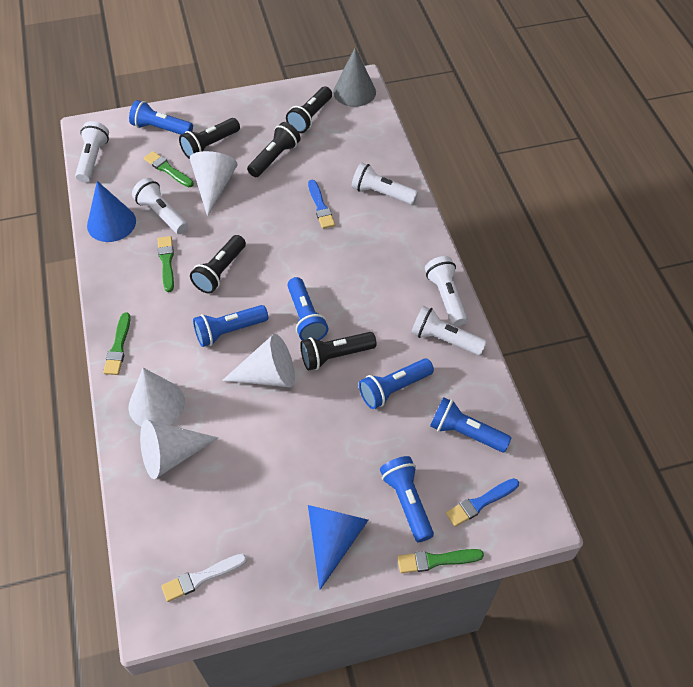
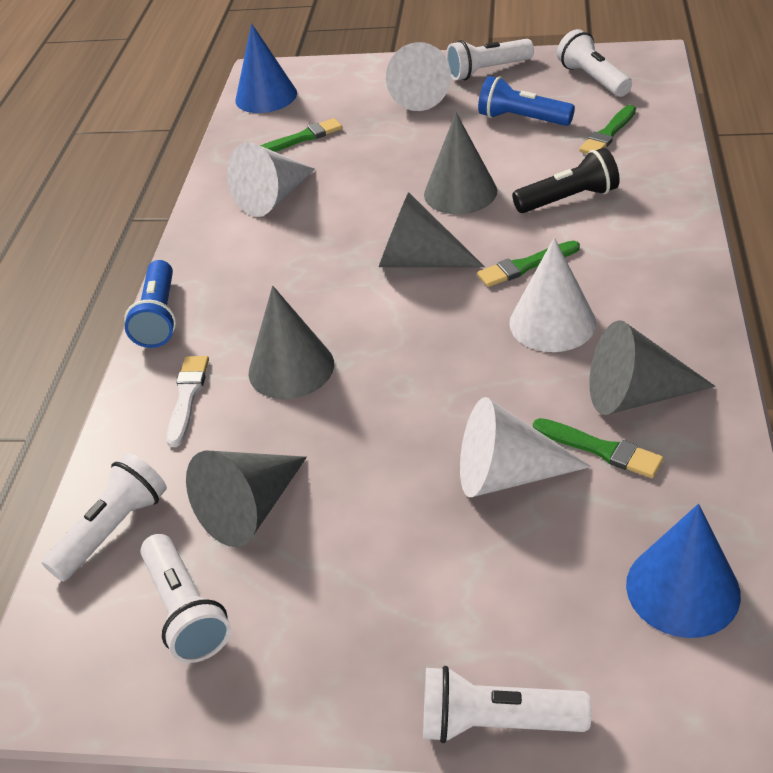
black flashlight: [179,118,240,159] [190,235,246,294] [247,122,301,177] [286,87,332,133] [300,332,377,371] = 5 -> [512,148,620,213] = 1
blue brush: [308,180,335,229] [446,478,519,527] = 2 -> none = 0
blue flashlight: [129,100,193,135] [193,305,268,347] [287,277,328,340] [359,358,434,409] [380,456,434,542] [430,397,511,452] = 6 -> [124,260,176,348] [478,76,575,126] = 2
grey cone: [333,48,376,107] = 1 -> [186,451,307,547] [249,286,334,399] [379,192,485,267] [424,113,497,214] [590,320,716,415] = 5

